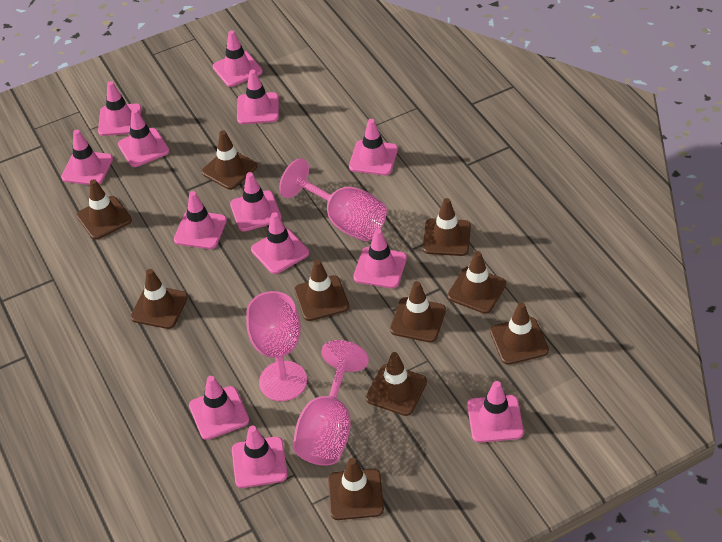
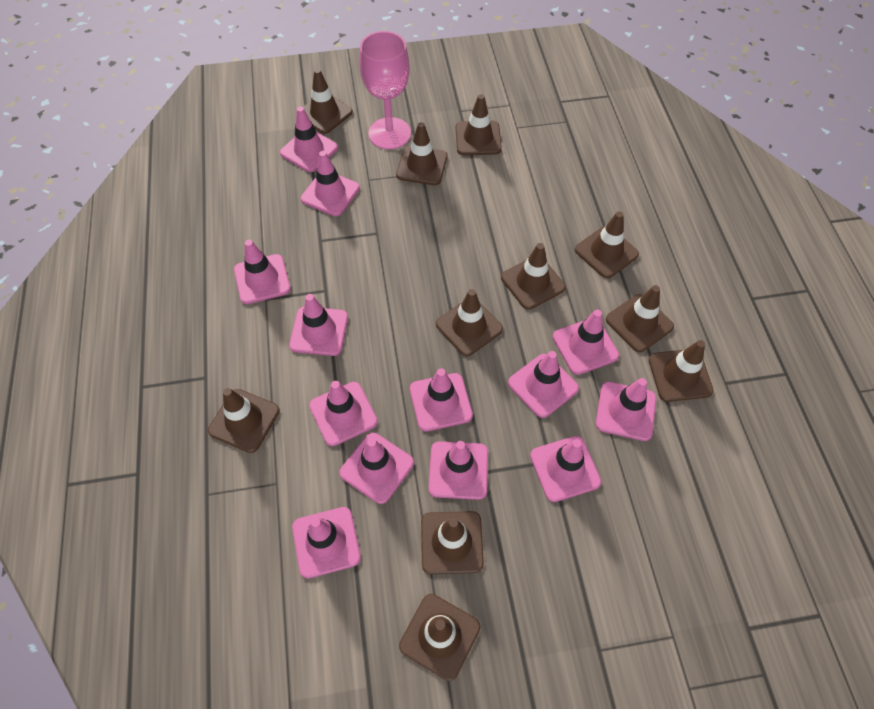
brown traffic cone: [77,179,132,240] [130,269,188,329] [202,130,257,190] [294,260,349,321] [328,458,384,520] [366,352,427,416] [390,281,446,343] [423,198,471,256] [448,251,506,314] [490,302,549,365] = 10 -> [208,388,280,453] [296,69,353,134] [396,122,447,185] [399,594,481,681] [421,511,484,574] [436,289,503,356] [456,94,502,155] [501,243,565,310] [575,211,639,278] [606,285,674,352] [649,340,714,402] = 11
pink goblet: [246,291,307,401] [279,158,387,241] [293,340,369,465] = 3 -> [359,31,411,149] = 1

